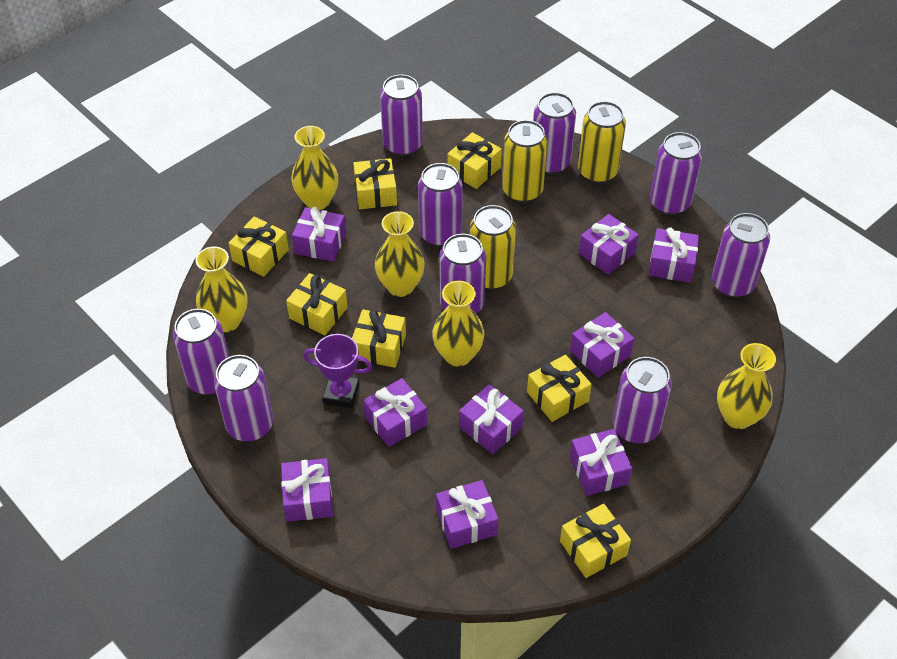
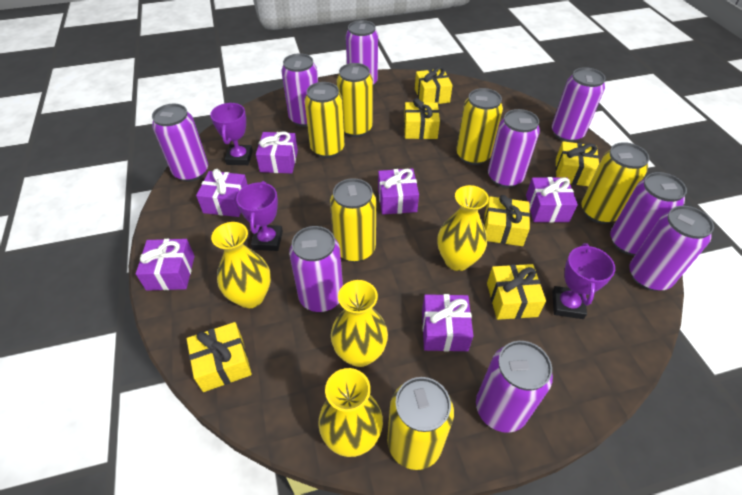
purple gift: [281,458,333,522] [292,207,346,262] [363,378,427,447] [436,480,499,549] [459,384,524,454] [569,429,632,496] [570,312,634,378] [579,214,639,275] [649,227,699,283] = 9 -> [136,239,195,291] [196,169,248,217] [256,132,298,174] [378,168,419,215] [422,294,473,352] [526,177,578,223] = 6
purple trophy: [303,334,372,408] = 1 -> [210,103,253,165] [236,181,283,251] [552,243,615,319] = 3
yellow can: [470,205,516,290] [502,120,548,203] [578,101,626,184] = 3 -> [304,82,345,158] [330,178,376,262] [337,63,373,137] [387,377,454,470] [456,88,503,165] [581,142,650,224] = 6
yellow gift: [228,216,289,277] [286,273,348,335] [352,309,406,368] [353,158,397,209] [448,132,502,189] [527,355,592,422] [560,504,631,578] = 7 -> [186,322,252,392] [404,98,440,139] [415,67,452,104] [484,195,530,246] [487,264,546,320] [556,141,599,187] = 6
yellow vase: [195,246,248,332] [291,126,338,210] [375,211,425,297] [432,281,484,367] [717,343,776,429] = 5 -> [211,222,271,309] [318,368,383,457] [331,280,388,367] [438,185,489,271] = 4

